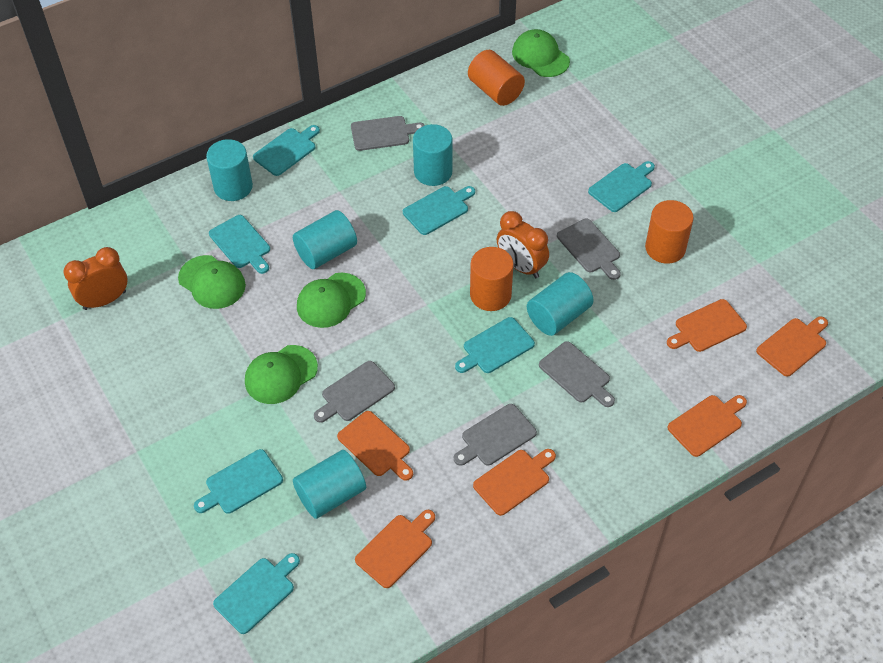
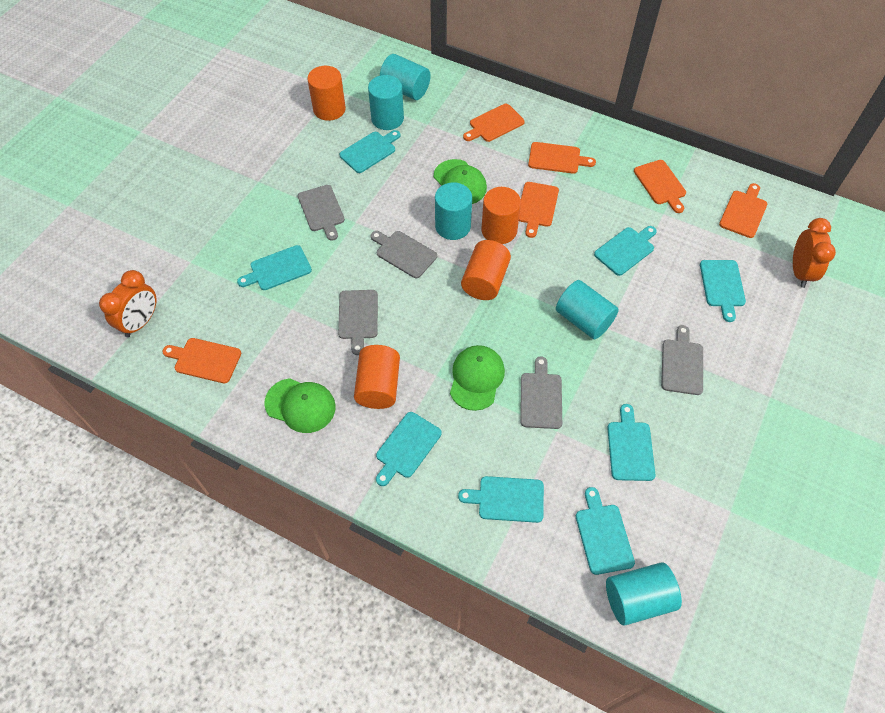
green cap: [178,255,246,309] [245,345,318,404] [297,273,366,328] [512,29,570,77] = 4 -> [264,378,336,433] [434,159,487,204] [450,345,505,411] = 3
orange cylinder: [468,50,525,106] [470,247,514,311] [645,200,693,264] = 3 -> [307,66,346,121] [354,345,400,409] [461,240,511,300] [481,187,521,244] = 4
turquoise cutting board: [194,449,283,514] [209,215,270,274] [213,553,300,634] [253,125,320,176] [403,186,475,235] [455,317,535,373] [588,161,655,212] = 7 -> [237,245,312,290] [339,130,401,173] [376,412,442,486] [458,476,544,523] [576,487,635,575] [594,226,657,276] [607,404,656,481] [700,260,746,322] = 8

